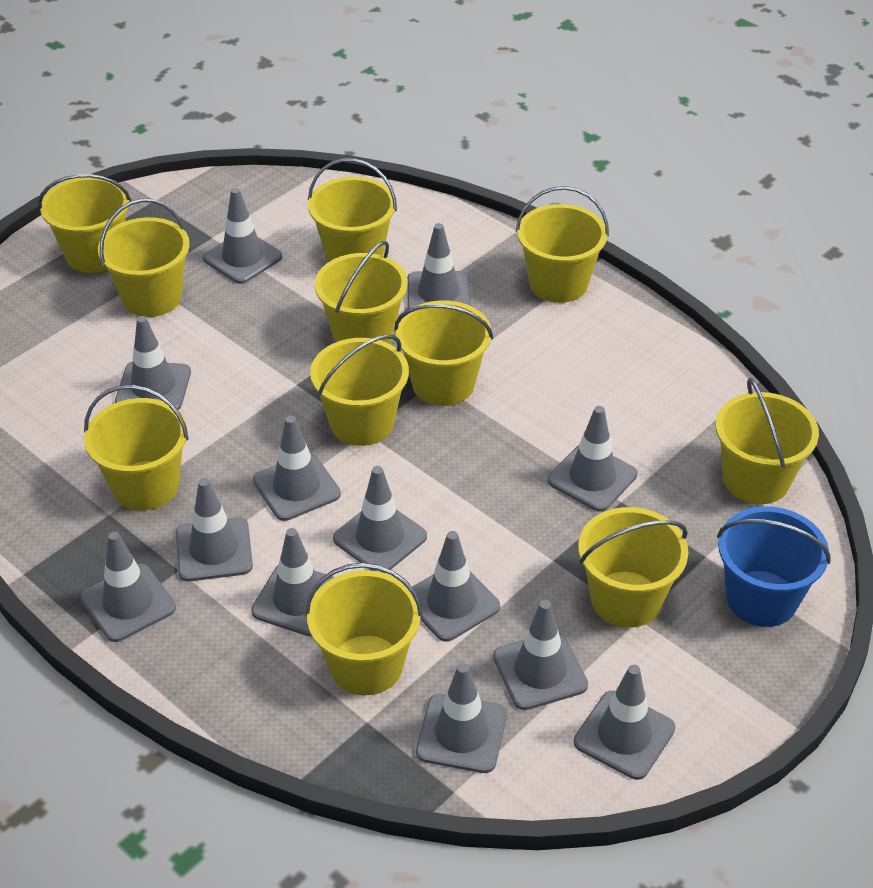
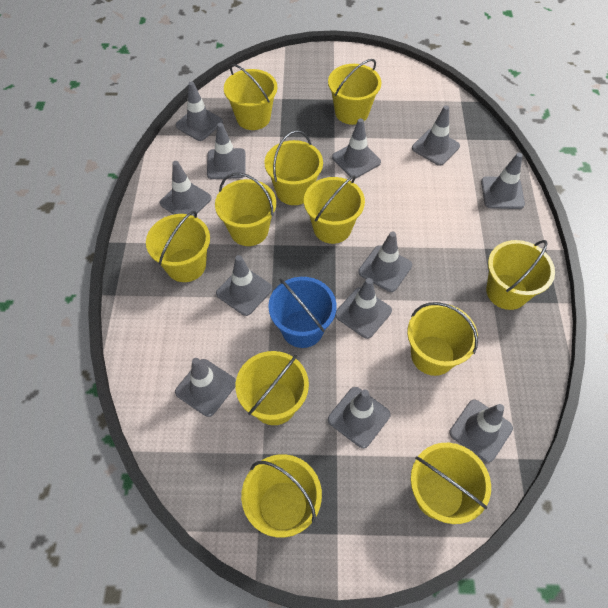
grey traffic cone: [81,532,176,642] [115,316,191,410] [176,478,253,581] [203,188,282,284] [251,528,334,636] [253,416,341,521] [333,466,427,573] [408,223,471,309] [412,531,500,642] [416,663,507,773] [493,600,588,710] [548,406,637,512] [574,665,675,780] = 13 -> [160,161,211,216] [175,358,236,417] [176,81,223,141] [207,123,246,179] [216,255,272,316] [328,387,391,448] [332,118,381,179] [335,278,392,339] [358,232,412,292] [412,105,460,166] [449,400,513,462] [481,153,525,209] = 12

